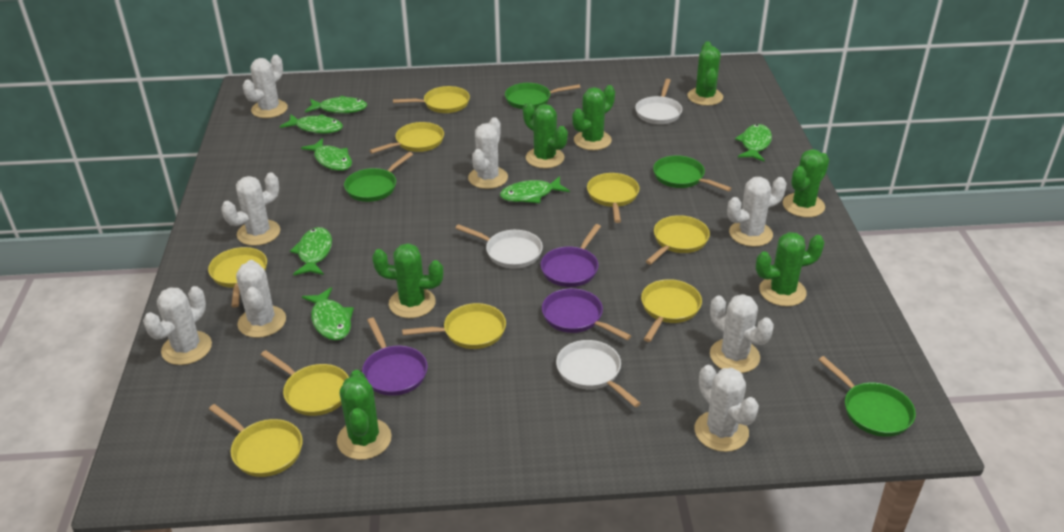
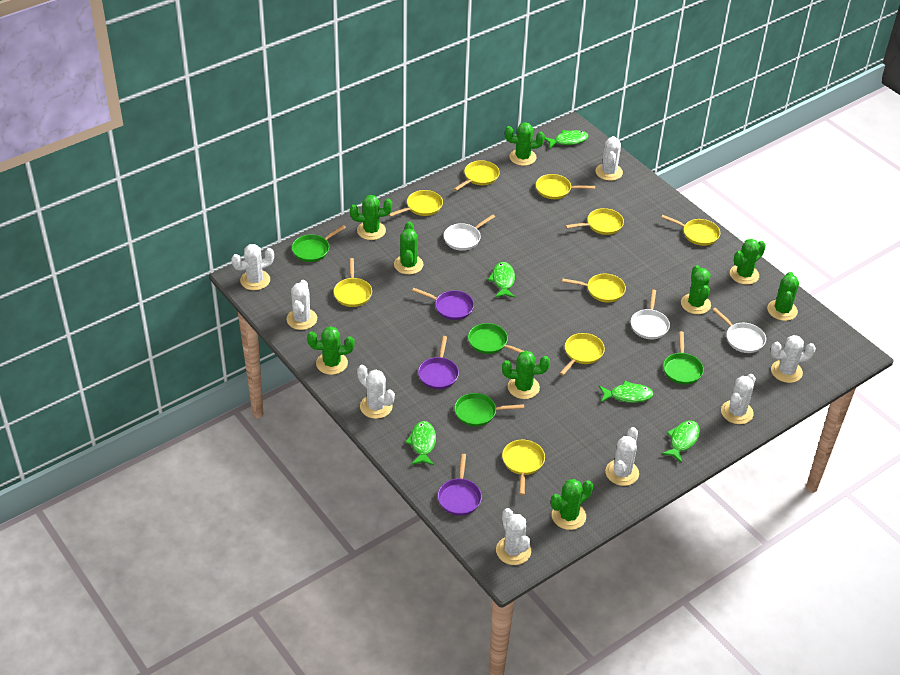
green cactus: [337,370,392,460] [372,243,444,318] [523,102,568,168] [572,85,615,150] [687,41,723,106] [756,232,825,307] [783,149,829,218] = 7 -> [307,326,354,375] [350,195,392,240] [394,221,424,275] [502,351,550,399] [505,122,545,166] [551,479,593,530] [681,265,711,315] [730,239,766,285] [767,272,799,321] = 9
green fish: [280,114,343,134] [290,227,332,276] [301,138,352,171] [302,287,354,340] [305,96,367,114] [500,176,570,203] [735,124,772,161] = 7 -> [405,421,436,465] [488,262,515,298] [545,130,589,149] [599,381,654,403] [661,420,700,463] = 5

